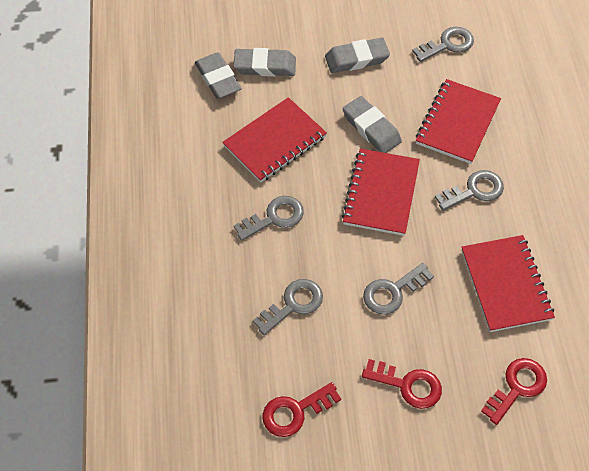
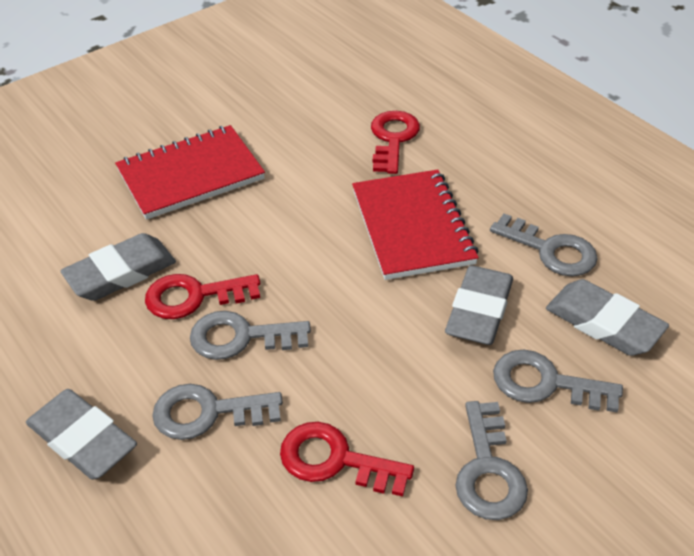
red notebook: [222,97,327,182] [342,148,420,236] [416,79,501,164] [461,235,555,332] = 4 -> [115,125,265,220] [352,170,479,280] = 2

